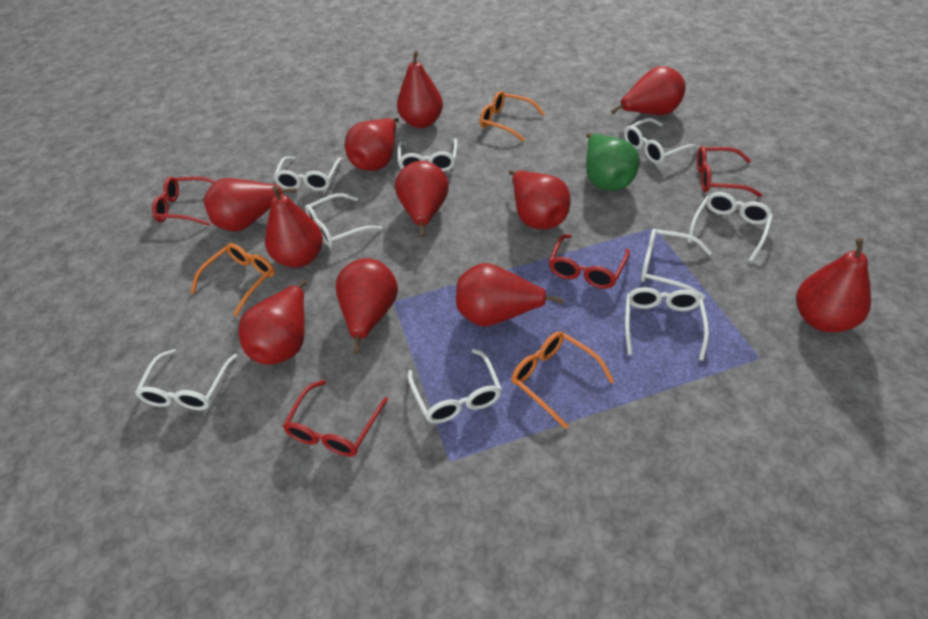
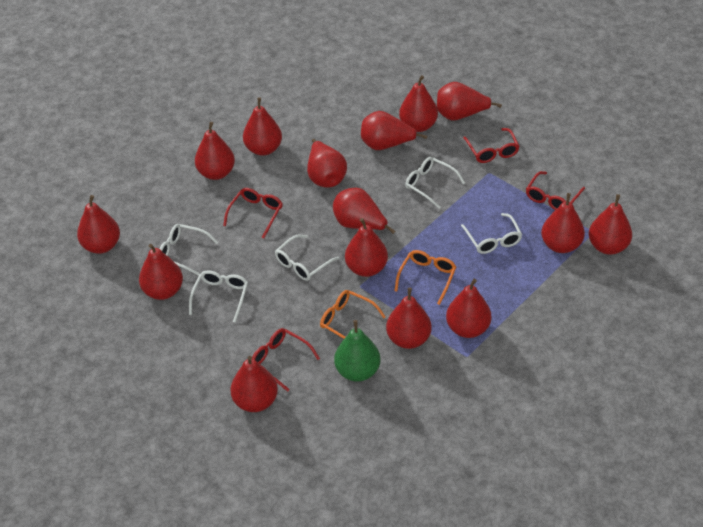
orange glasses: [191,243,275,317] [480,91,545,142] [511,332,614,429] = 3 -> [320,290,386,339] [395,250,456,305] = 2
red pear: [204,178,297,231] [238,280,307,365] [265,186,323,268] [335,258,398,353] [345,118,399,171] [395,161,449,237] [397,51,443,128] [456,263,564,326] [509,170,571,229] [611,66,686,115] [796,237,871,333] = 11 -> [77,195,120,254] [139,244,183,300] [195,122,235,180] [230,356,278,412] [243,98,282,156] [307,139,347,188] [333,188,396,234] [345,218,388,277] [361,111,427,150] [386,288,432,349] [399,75,438,132] [437,82,502,120] [446,279,491,338] [541,193,585,253] [589,194,632,255] = 15
white glasses: [135,349,237,410] [273,157,343,191] [305,193,382,247] [398,139,458,172] [408,349,502,423] [624,118,699,164] [625,287,709,361] [641,229,712,299] [688,192,773,262] = 9 -> [160,224,218,276] [189,270,248,323] [275,235,340,281] [405,157,465,209] [461,213,522,254] = 5

